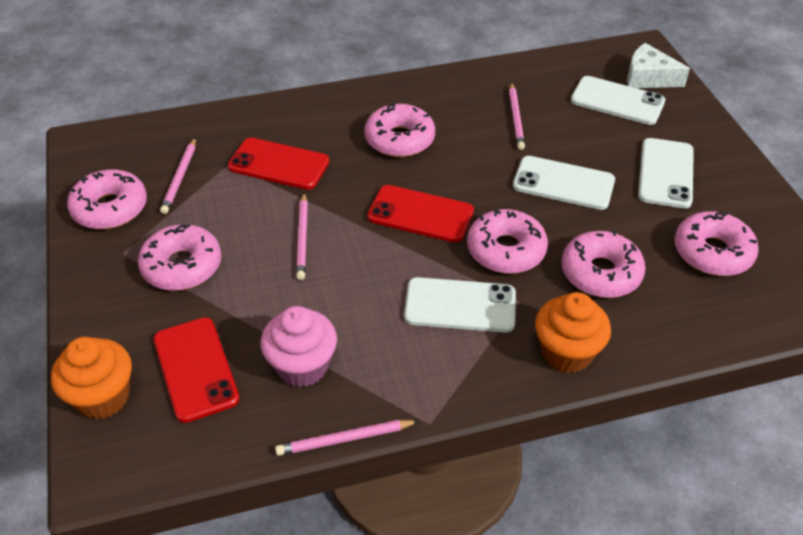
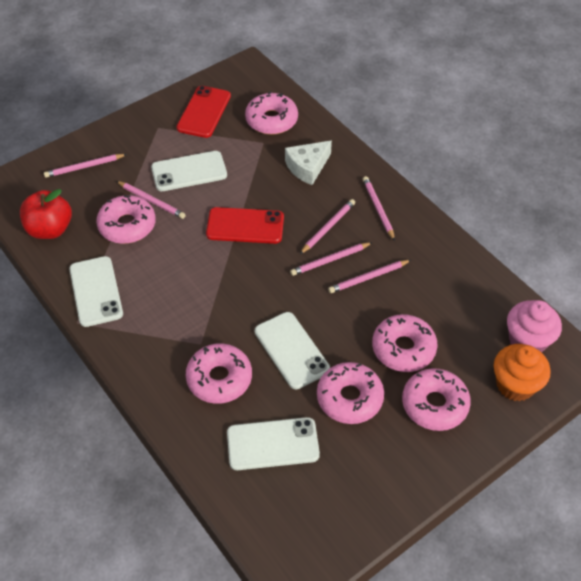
orange cupcake: [51,337,132,419] [535,292,611,373] = 2 -> [494,344,550,402] = 1
pink pencil: [160,137,196,214] [275,420,419,456] [296,192,308,280] [509,83,525,150] = 4 -> [44,154,127,178] [116,181,186,219] [290,242,373,276] [300,199,355,254] [328,260,411,293] [363,176,395,241] = 6
red apple: none = 0 -> [20,189,72,239] = 1
red phone: [153,317,240,423] [228,138,330,190] [367,185,474,243] = 3 -> [177,86,231,138] [206,207,284,244] = 2

